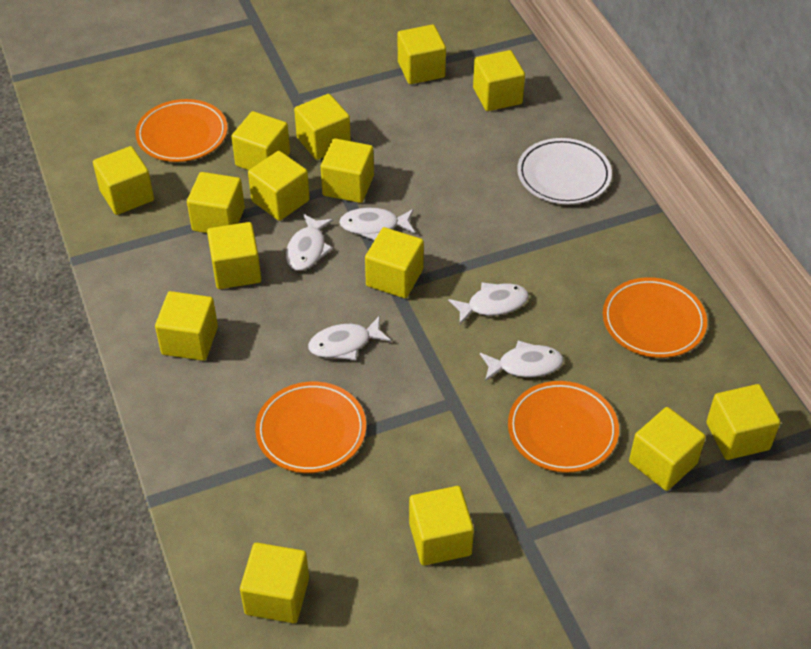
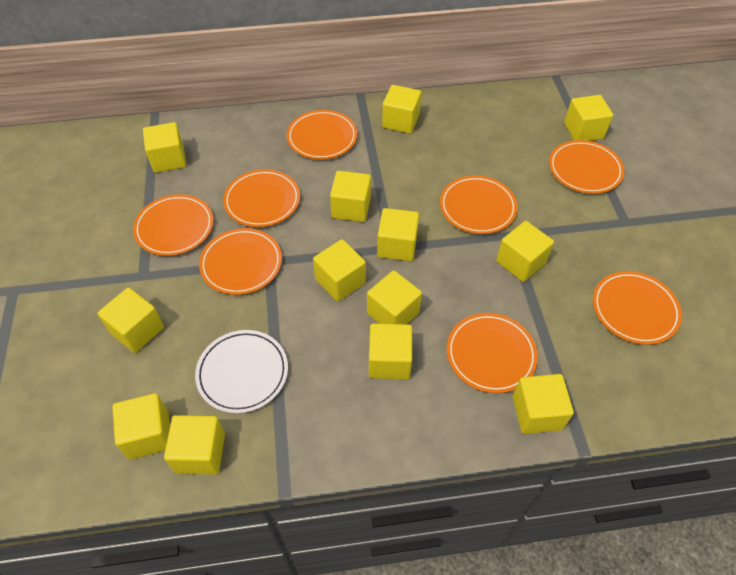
orange plate: [135,99,228,162] [255,382,366,473] [508,381,619,473] [603,277,707,358] = 4 -> [133,194,213,256] [199,228,282,295] [223,169,300,227] [287,110,357,160] [440,175,518,234] [447,313,538,393] [549,140,624,194] [593,271,682,345] = 8
white fish: [286,214,333,271] [308,316,391,360] [339,207,415,240] [448,283,529,324] [480,341,563,381] = 5 -> none = 0
yellow cube: [93,146,154,215] [155,291,218,361] [187,172,245,233] [207,222,261,289] [231,111,290,170] [240,543,309,623] [248,151,310,221] [294,94,351,160] [321,138,374,203] [365,227,424,298] [398,25,446,84] [409,486,474,566] [473,50,525,111] [629,407,706,491] [706,384,780,460] = 15 -> [97,288,164,353] [112,393,170,460] [143,122,186,173] [164,415,225,475] [313,239,366,302] [330,171,371,222] [367,270,422,325] [369,324,412,379] [377,208,419,261] [382,85,421,134] [496,221,554,282] [513,374,574,434] [564,95,613,141] = 13

